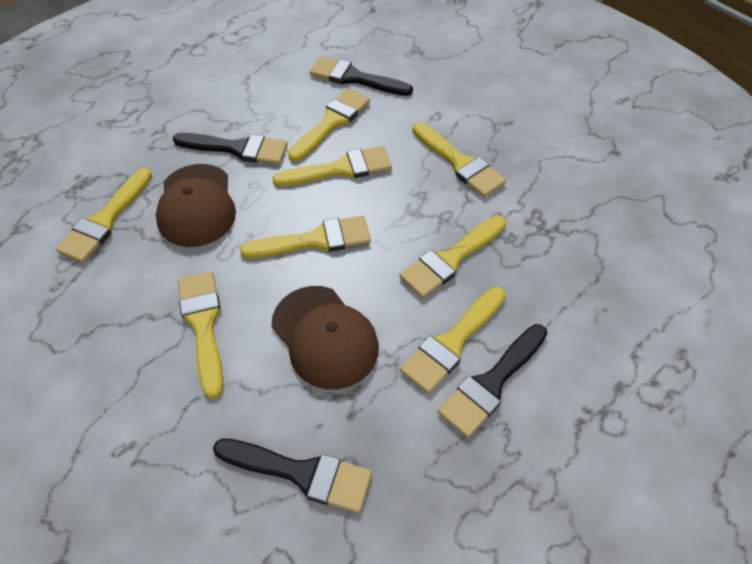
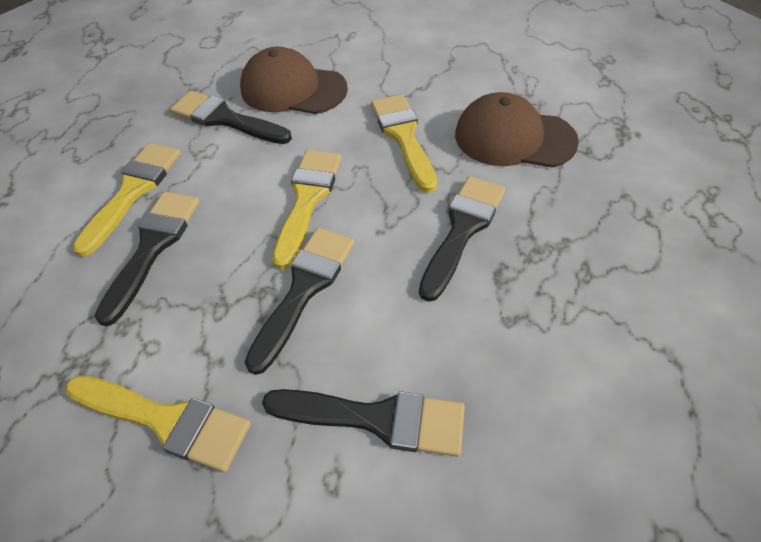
black brush: [173,133,288,165] [213,438,372,513] [310,56,413,96] [438,324,547,438] = 4 -> [95,192,200,326] [170,91,292,144] [245,228,354,375] [262,389,465,457] [419,176,505,302] = 5
yellow brush: [56,168,152,263] [178,271,223,399] [240,215,371,259] [272,146,392,187] [288,88,370,162] [400,216,507,298] [400,287,506,394] [413,123,506,197] = 8 -> [66,375,251,472] [73,143,181,257] [272,150,342,270] [371,94,437,193] = 4

